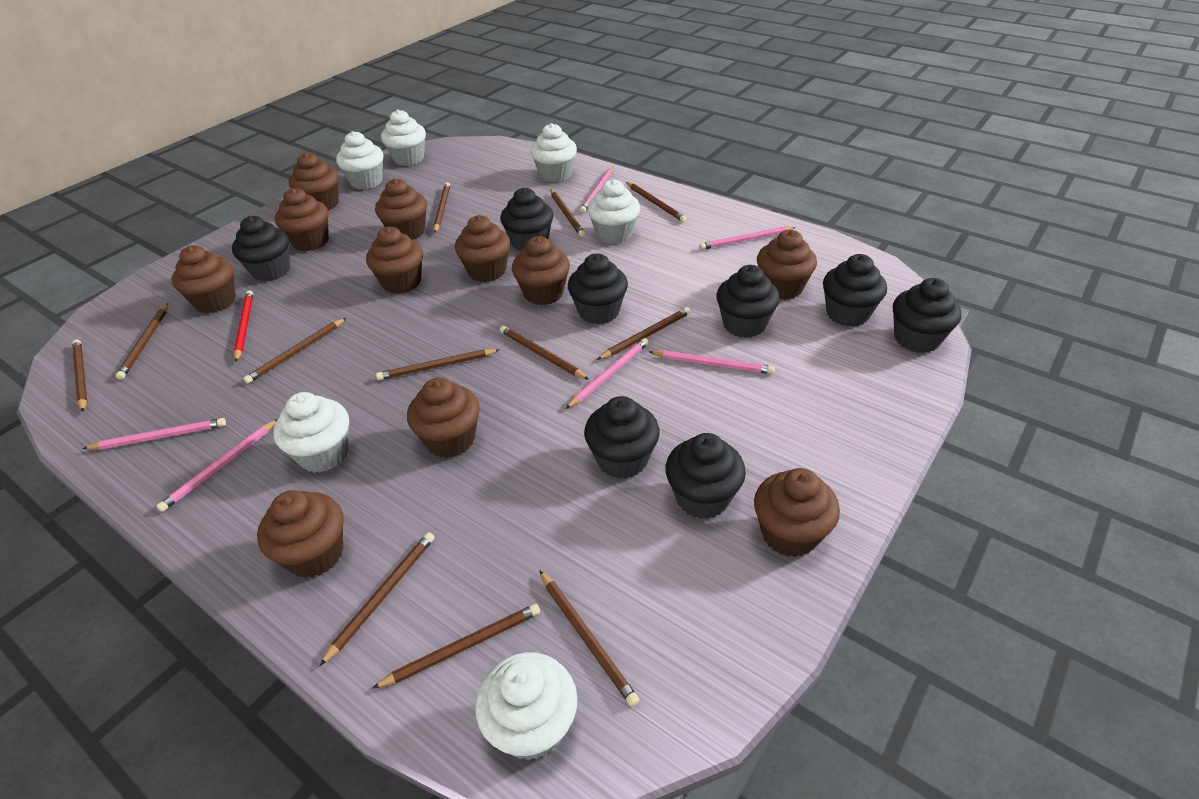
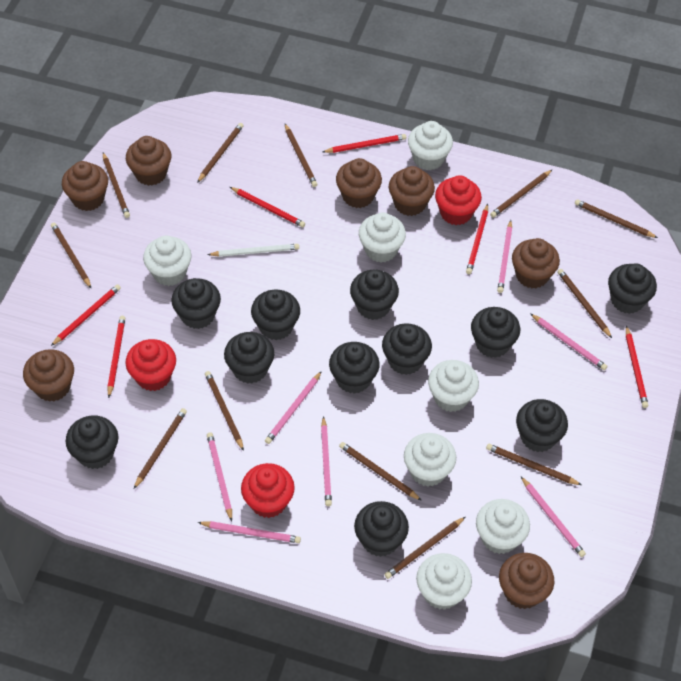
black cupcake: [232,216,290,281] [500,188,553,251] [568,253,628,325] [584,396,660,479] [665,433,746,519] [716,265,780,338] [823,254,887,327] [893,278,961,353] = 8 -> [66,415,118,469] [171,278,221,329] [224,332,274,384] [251,290,300,340] [329,342,380,394] [350,269,399,320] [354,501,409,557] [382,323,432,375] [471,307,520,358] [516,399,568,452] [608,263,657,314] = 11
brown cupcake: [172,245,236,313] [257,490,344,578] [275,188,329,251] [289,152,339,211] [366,227,423,294] [375,178,427,240] [407,378,480,458] [455,215,511,282] [512,236,570,305] [754,468,840,557] [757,230,817,300] = 11 -> [23,349,74,402] [62,161,108,211] [126,136,171,186] [336,158,382,208] [389,166,435,216] [499,553,555,609] [512,238,560,288] = 7
pink pencil: [82,418,226,449] [157,419,278,512] [565,338,649,409] [580,167,613,213] [649,350,775,374] [700,227,796,250] = 6 -> [198,521,301,543] [207,432,232,521] [265,371,322,444] [321,416,332,506] [497,220,512,293] [521,477,586,557] [531,314,607,370] = 7
red cupcake: none = 0 -> [125,339,176,391] [241,463,295,518] [435,175,482,225] = 3
red pencil: [234,290,253,362] = 1 -> [51,284,121,346] [107,316,125,398] [230,187,305,227] [323,134,406,153] [466,204,488,274] [626,326,648,408] = 6
white cupcake: [273,392,349,473] [336,131,383,190] [381,109,426,166] [475,652,577,761] [530,123,577,182] [587,179,640,244] = 6 -> [143,236,192,286] [359,212,406,263] [404,433,456,487] [408,121,453,170] [416,553,472,610] [428,360,479,412] [476,499,530,554] = 7
white pencil: none = 0 -> [207,244,299,257] = 1

